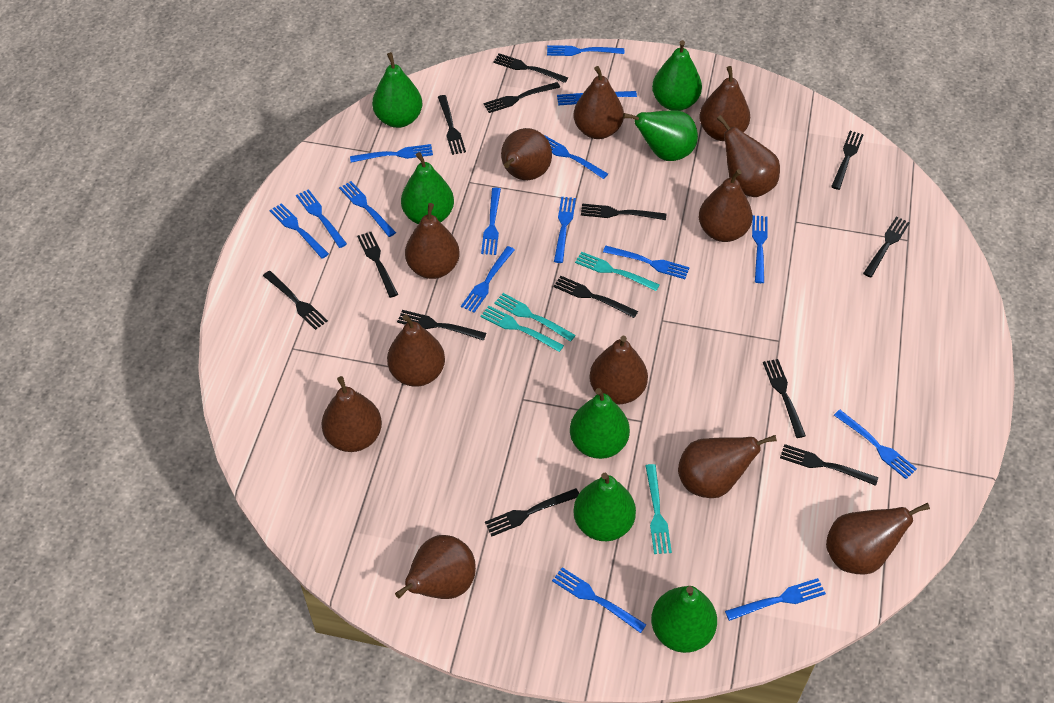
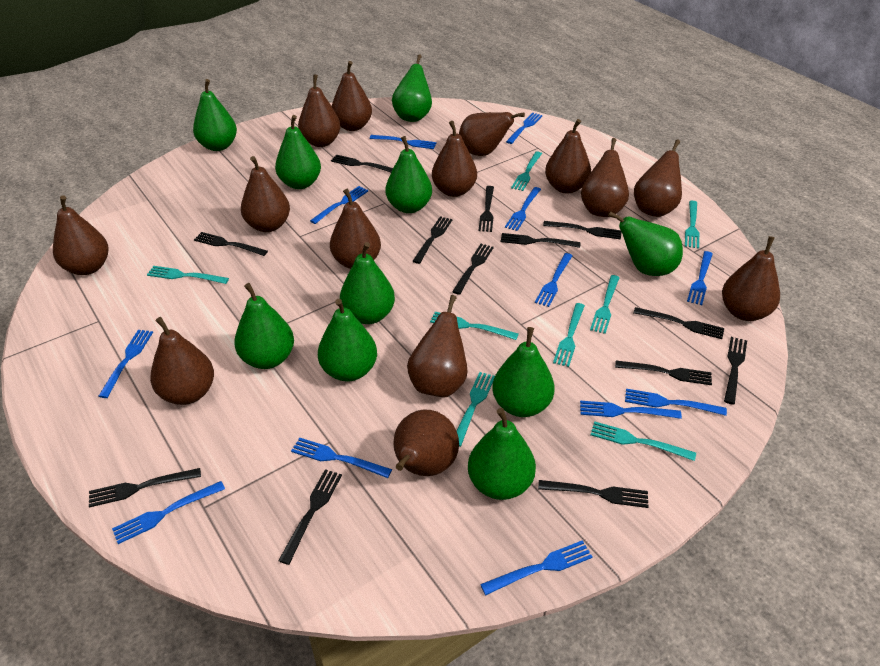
blue fork: [269,203,329,259] [296,189,347,248] [339,181,396,237] [350,144,433,163] [461,246,515,313] [481,188,501,255] [544,135,608,179] [547,45,624,56] [552,567,647,633] [554,197,576,263] [557,91,637,106] [603,246,690,279] [725,578,826,621] [752,215,768,283] [834,410,917,479] = 15 -> [98,330,153,398] [112,481,225,544] [291,437,392,478] [310,186,369,224] [370,135,437,149] [480,540,593,595] [505,187,541,231] [506,113,542,144] [535,253,573,307] [580,401,682,419] [625,389,727,416] [687,251,713,305] = 12
brown pear: [321,376,382,452] [387,314,445,387] [395,535,476,599] [405,203,460,279] [501,128,552,180] [573,66,624,139] [589,335,648,404] [678,435,777,498] [699,66,750,141] [699,169,753,242] [717,115,780,197] [826,503,930,575] = 12 -> [53,195,109,275] [150,317,214,405] [241,156,290,232] [298,74,341,147] [330,189,381,269] [332,61,372,131] [393,410,459,476] [407,295,468,398] [432,121,477,197] [459,112,525,156] [545,119,591,194] [581,138,629,217] [634,139,682,217] [722,236,780,321] = 14
green pear: [372,52,422,128] [401,152,454,224] [570,388,630,459] [573,473,636,541] [623,110,698,161] [651,586,717,653] [652,40,702,111] = 7 -> [193,79,237,151] [234,283,294,369] [275,115,321,189] [318,299,377,381] [340,242,395,324] [386,136,432,213] [392,54,432,122] [468,408,536,500] [492,327,555,417] [608,211,683,276] = 10
turquoise fork: [480,306,564,352] [494,293,576,342] [575,252,660,291] [645,464,672,554] = 4 -> [147,266,229,284] [430,312,519,340] [457,372,495,447] [511,152,542,191] [553,303,585,367] [590,275,620,334] [590,421,696,461] [685,201,699,249] = 8

